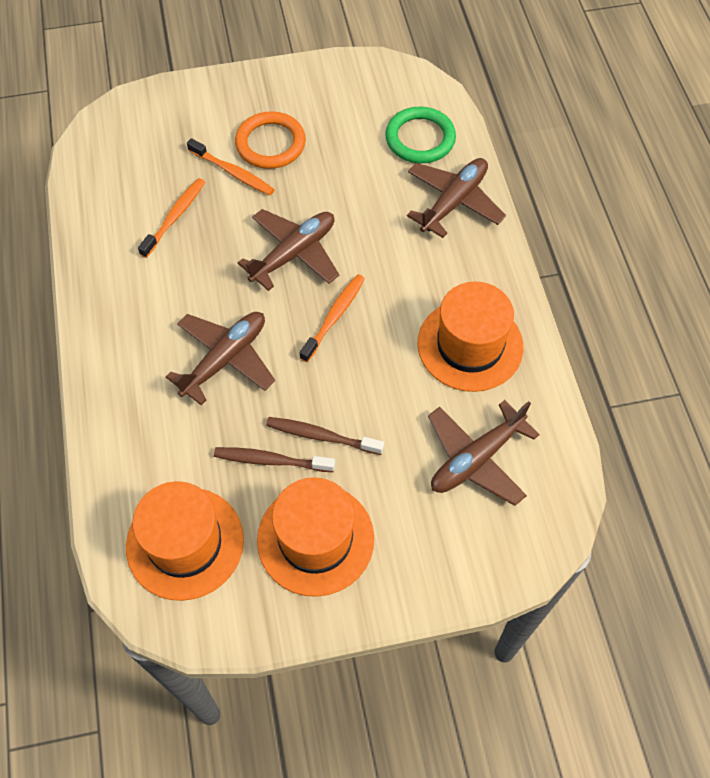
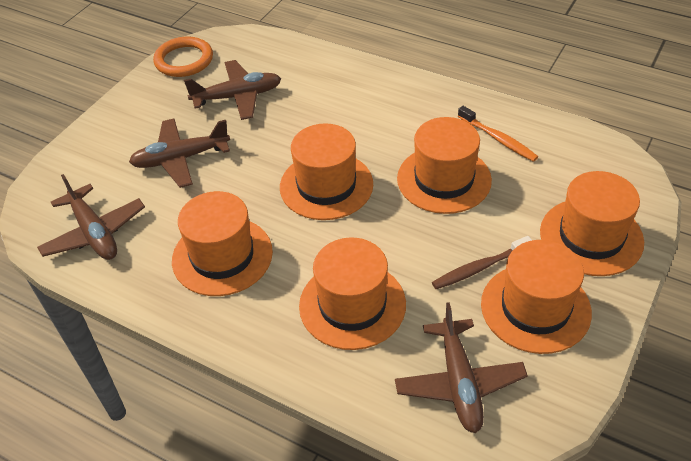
brown toothbrush: [214,447,335,472] [266,417,384,455] = 2 -> [432,236,532,289] = 1
green ring: [385,107,456,163] = 1 -> none = 0
orange hat: [126,481,244,601] [257,477,374,597] [417,282,523,392] = 3 -> [172,191,273,296] [280,123,373,220] [299,238,406,350] [397,117,492,214] [481,240,592,354] [540,171,644,276] = 6
orange toothbrush: [138,178,205,258] [187,138,275,195] [300,274,365,362] = 3 -> [458,106,538,162] = 1

